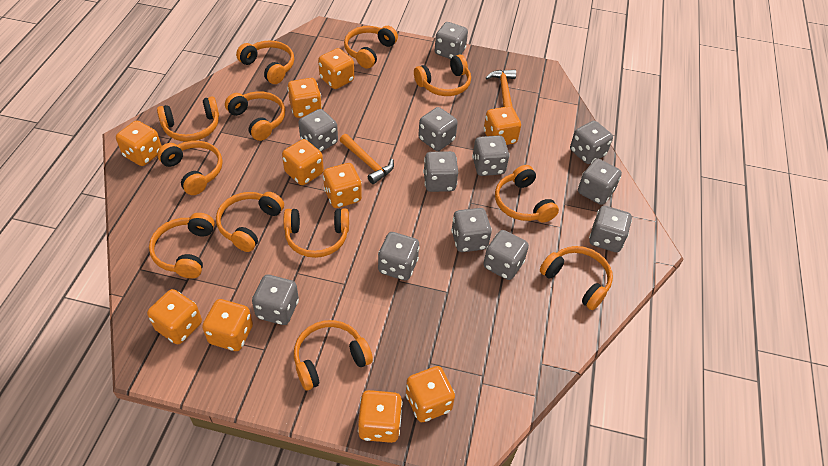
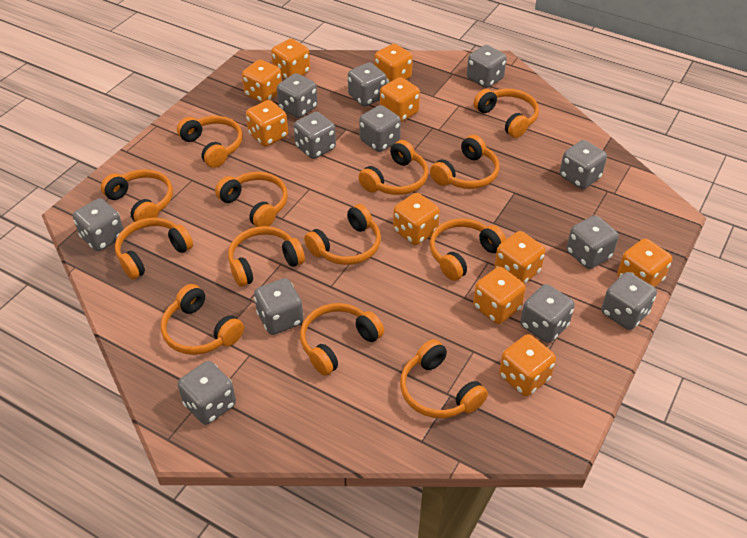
orange hammer: [340,134,394,184] [486,70,516,107] = 2 -> none = 0
orange headphones: [149,213,215,278] [157,97,219,142] [157,141,223,195] [216,192,284,252] [225,91,285,141] [236,40,294,84] [283,209,349,258] [294,320,373,390] [344,26,398,68] [414,55,471,96] [495,165,559,222] [540,246,613,310] = 12 -> [101,169,173,222] [115,218,193,280] [161,284,244,355] [177,116,243,168] [215,172,288,227] [228,226,305,287] [300,303,384,376] [304,204,381,265] [358,140,428,195] [400,339,488,418] [430,135,499,189] [430,219,506,281] [474,89,539,138] = 13

